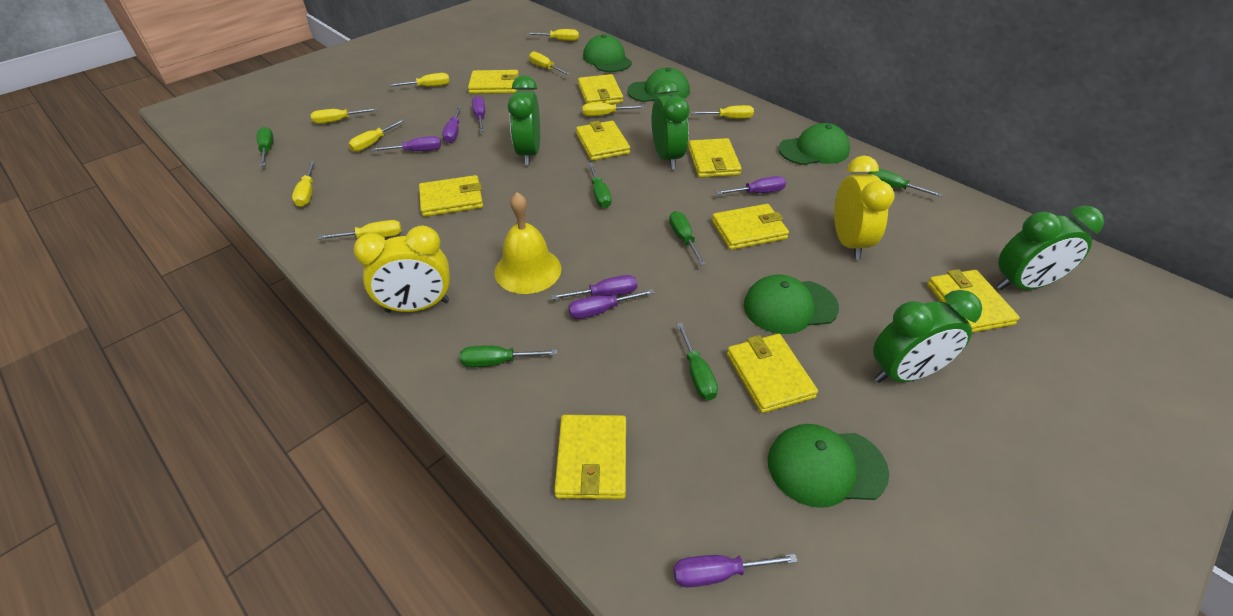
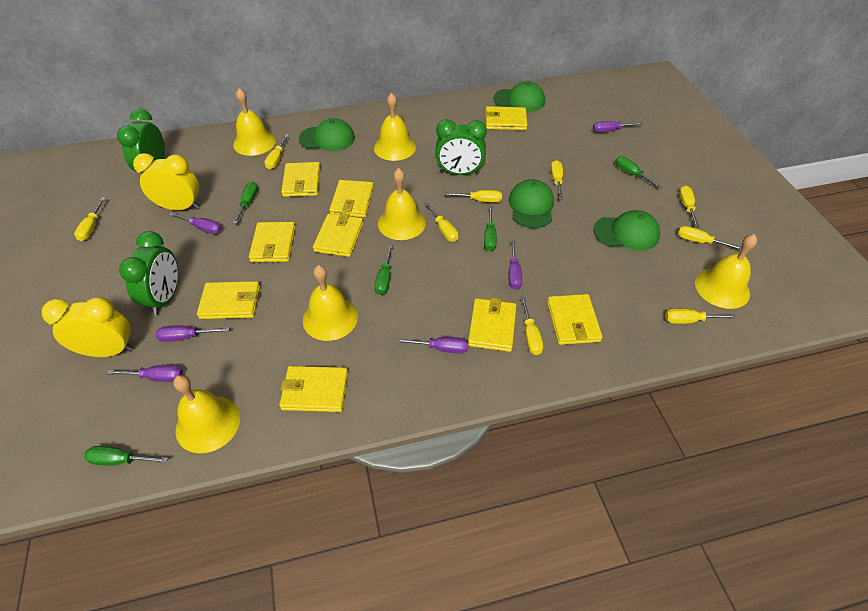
green cap: [583,34,632,72] [627,67,690,102] [743,274,839,334] [768,424,889,508] [778,123,850,165] = 5 -> [299,118,355,151] [493,81,545,112] [509,179,554,228] [593,210,660,251] = 4
green clock: [508,75,540,165] [652,79,689,169] [873,290,982,383] [996,205,1104,290] = 4 -> [117,109,165,173] [119,231,178,315] [435,119,487,175] = 3
green screwdriver: [257,127,273,166] [460,346,557,367] [588,163,612,208] [669,211,706,265] [677,323,718,400] [868,169,943,197] = 6 -> [84,446,168,465] [233,182,258,224] [375,245,393,295] [484,206,497,251] [615,156,662,188] = 5
purple screwdriver: [371,136,441,151] [442,106,462,143] [472,96,485,132] [551,275,637,300] [568,289,654,319] [673,554,798,587] [716,176,786,195] = 7 -> [107,365,183,382] [156,325,229,342] [169,213,222,234] [397,337,468,353] [509,240,522,290] [593,121,643,132] = 6
yellow bell: [494,192,561,294] = 1 -> [173,375,240,453] [233,88,276,156] [303,265,358,341] [374,93,416,161] [378,168,426,240] [695,234,757,309] = 6

